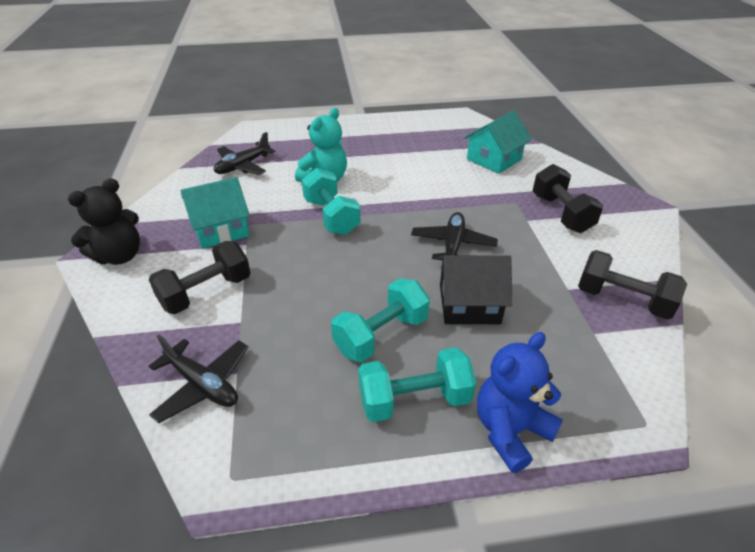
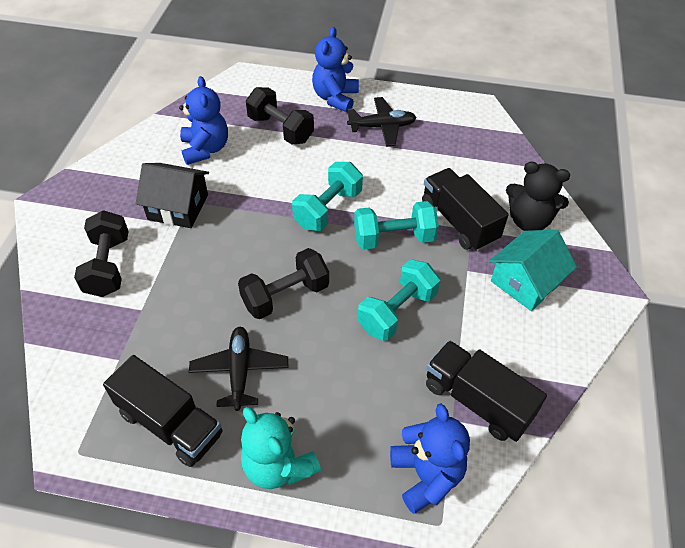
black plane: [149,334,248,423] [214,132,276,175] [411,212,498,260] = 3 -> [189,327,288,411] [347,97,417,146] = 2
black truck: none = 0 -> [103,355,222,467] [422,168,508,251] [426,340,547,442] = 3
blue teddy bear: [477,332,563,473] = 1 -> [179,76,228,165] [312,27,359,112] [390,403,470,514] = 3
turquoise house: [180,177,250,249] [464,110,532,174] = 2 -> [489,230,577,311] = 1

